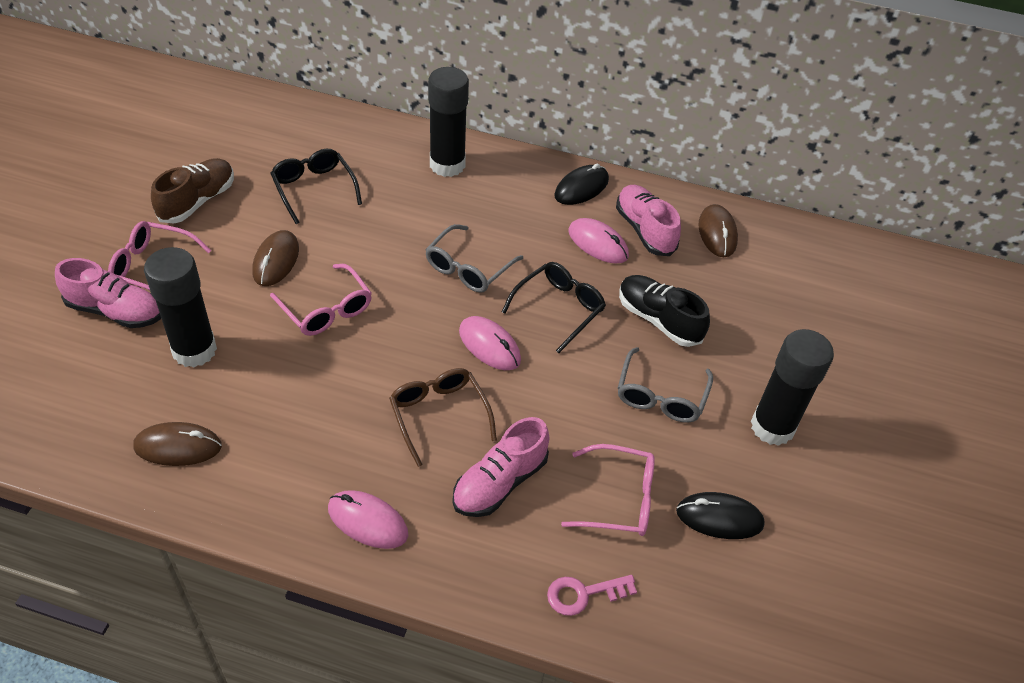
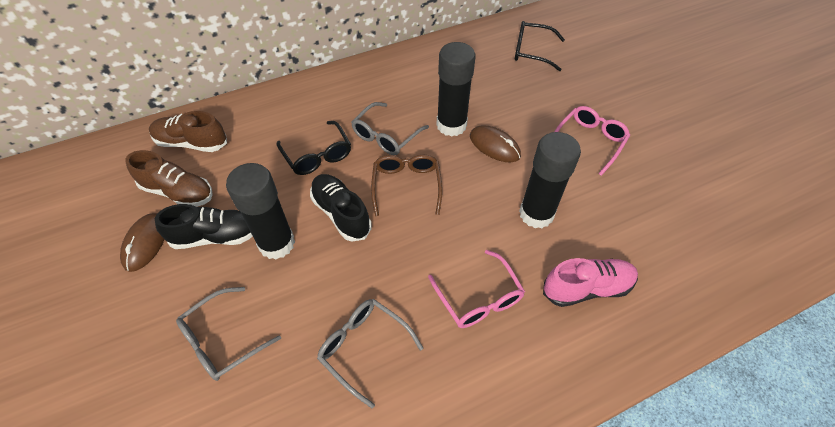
black mouse: [554,163,609,205] [676,492,765,539] = 2 -> none = 0
black shoe: [619,275,710,347] = 1 -> [155,204,253,249] [310,174,372,241] = 2
brown mouse: [133,422,222,466] [252,230,299,286] [698,204,738,257] = 3 -> [120,213,164,272] [470,125,521,163] = 2
brown shoe: [151,158,234,223] = 1 -> [125,150,213,207] [149,111,227,152] = 2
grey glasses: [425,224,523,293] [618,347,713,423] = 2 -> [176,287,281,381] [317,299,423,408] [351,102,429,155] = 3
pink glasses: [108,221,211,290] [270,264,372,336] [561,444,655,536] = 3 -> [428,250,525,328] [555,106,630,176] = 2
pink key: [547,575,637,616] = 1 -> none = 0
pink mouse: [328,490,408,549] [459,316,521,370] [568,218,629,264] = 3 -> none = 0
pink shoe: [55,258,161,328] [452,417,550,517] [616,185,681,256] = 3 -> [543,258,638,307] = 1

